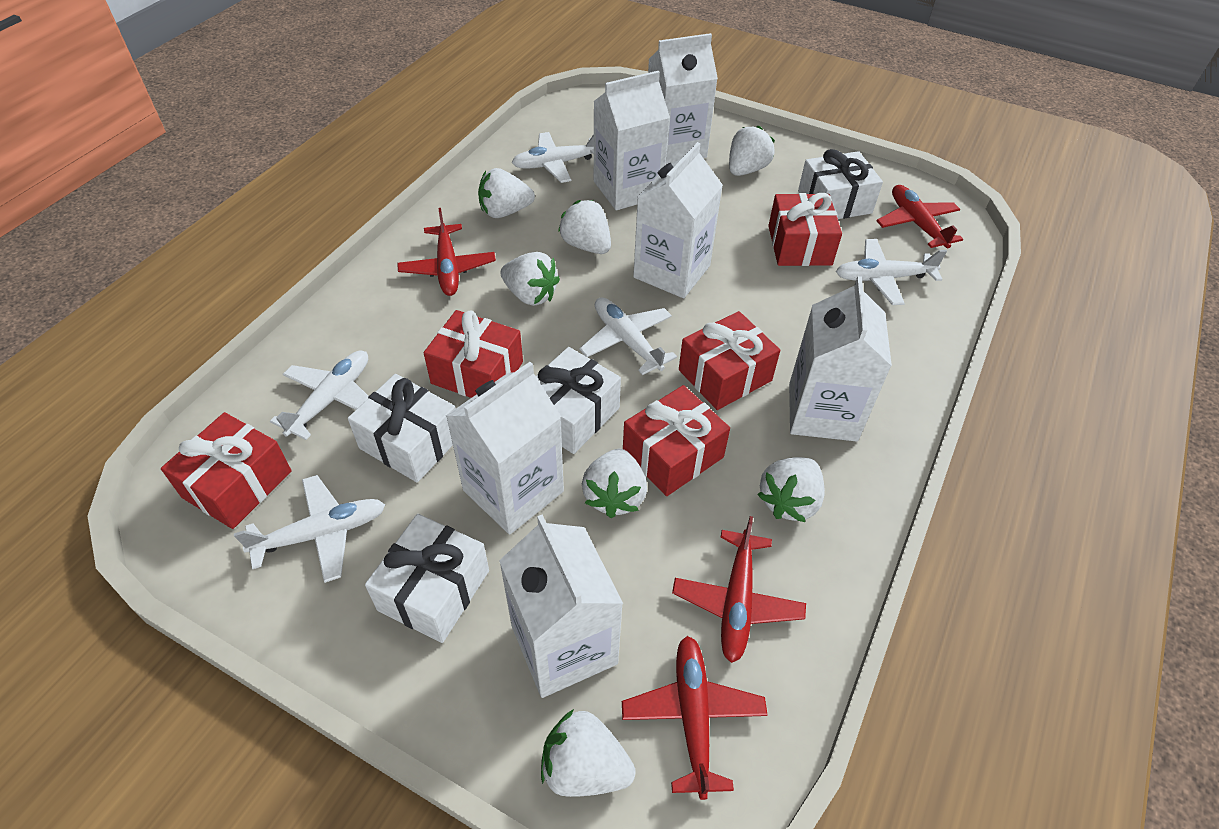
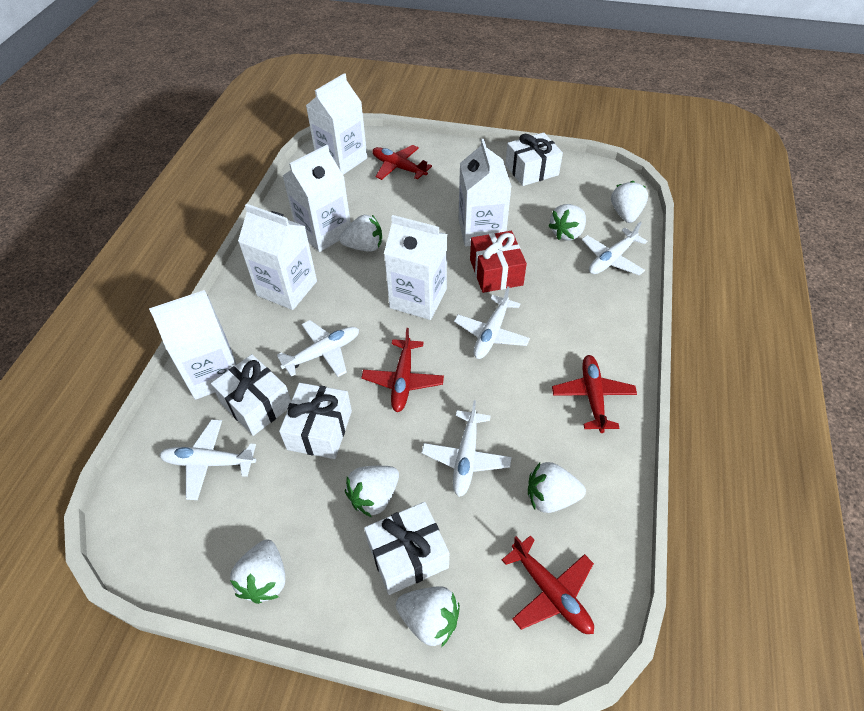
red gift: [161,412,291,529] [424,310,523,398] [623,385,730,496] [679,311,780,410] [768,193,842,266] = 5 -> [470,231,527,293] = 1

